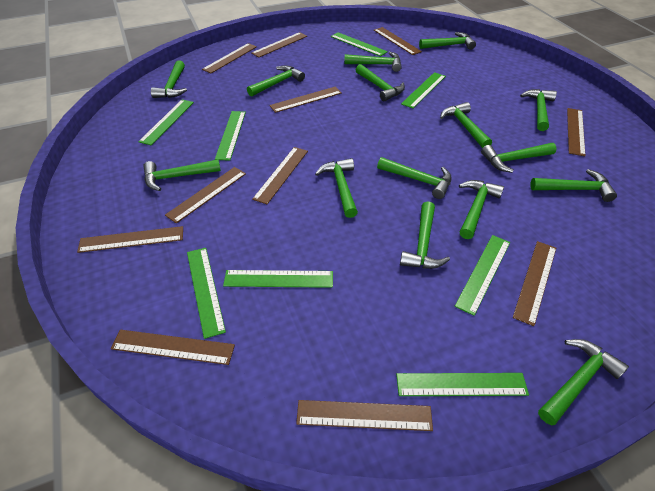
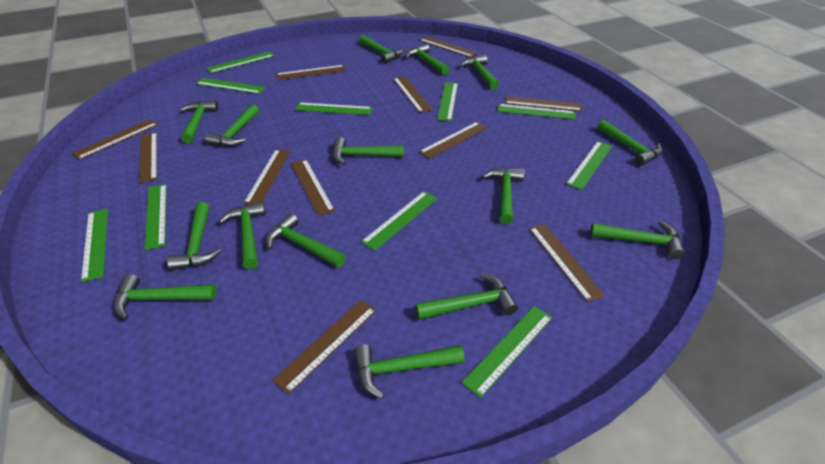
green ruler: [138,99,194,145] [187,248,226,339] [215,111,246,161] [223,270,333,288] [331,32,388,57] [396,373,529,396] [401,72,446,108] [455,235,510,316] = 8 -> [81,209,108,282] [145,184,167,250] [196,78,266,94] [207,51,274,73] [295,102,372,115] [361,191,437,251] [437,82,458,121] [462,306,552,398] [498,104,576,120] [566,141,612,190] = 10

